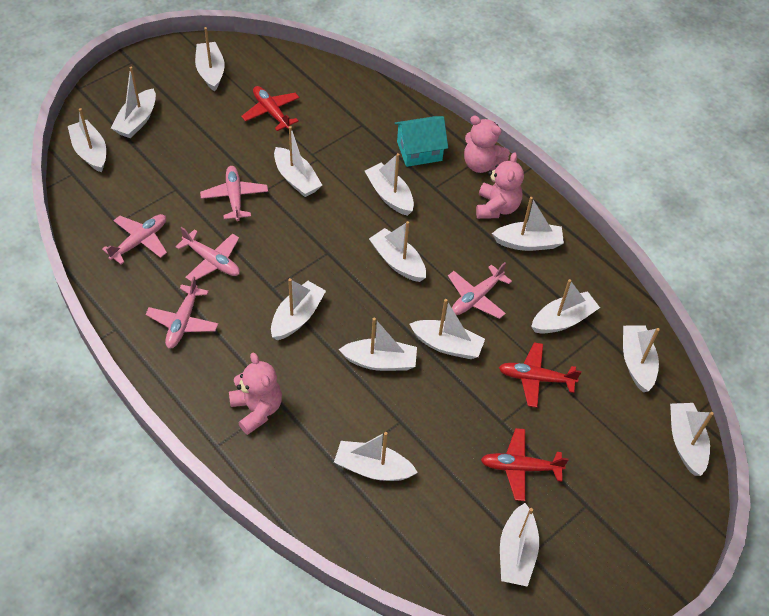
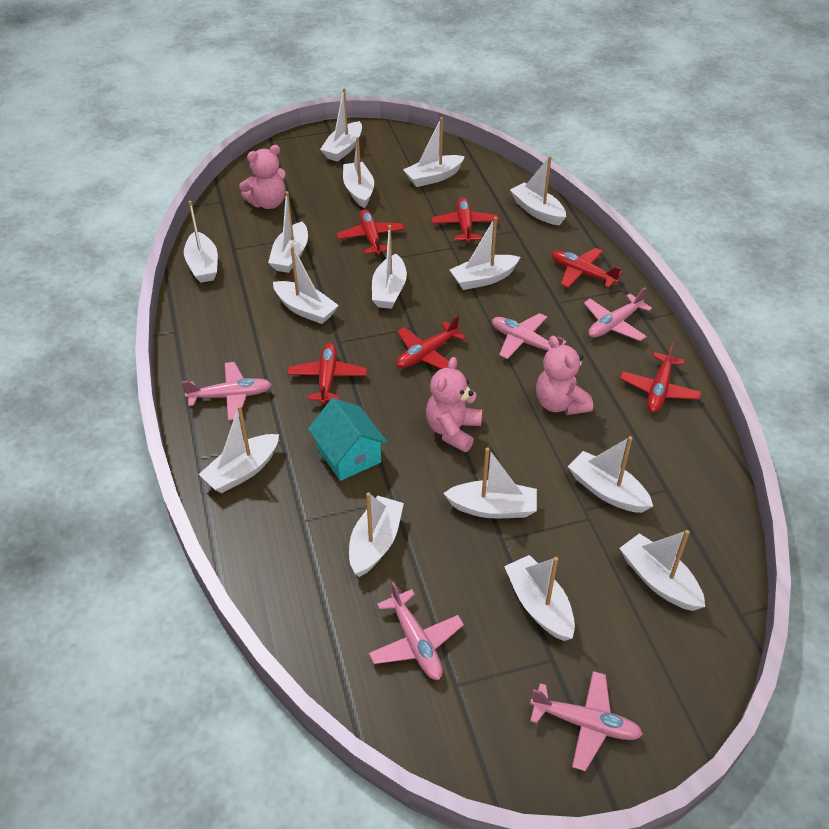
red plane: [241,86,300,131] [481,428,569,501] [499,342,582,408] = 3 -> [287,343,367,404] [336,209,405,255] [396,315,466,369] [431,197,499,243] [552,248,623,288] [620,342,702,413] = 6

